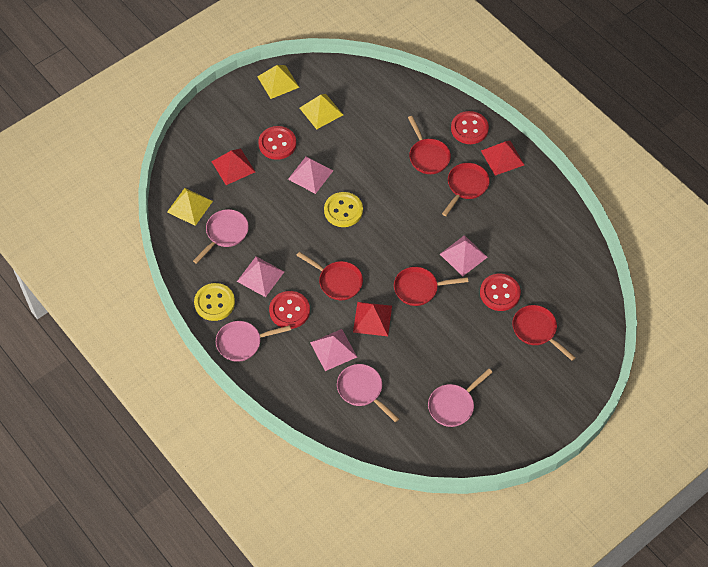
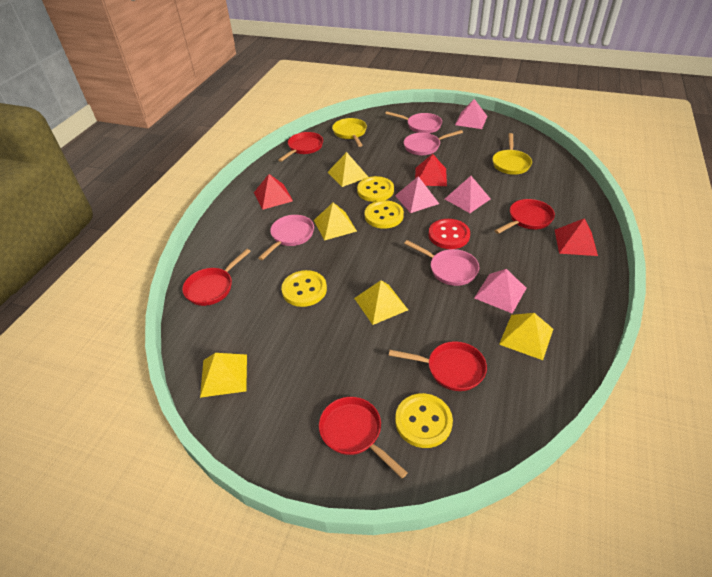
red button: [258,126,296,160] [269,291,310,329] [451,111,489,144] [480,274,521,311] = 4 -> [428,219,470,249] = 1
yellow button: [194,283,235,321] [324,192,363,227] = 2 -> [281,270,327,307] [357,176,394,202] [365,200,404,229] [395,393,453,448] = 4
yellow pan: none = 0 -> [332,118,367,147] [493,133,532,175] = 2
yellow pyramid: [167,188,213,226] [257,65,299,99] [300,94,343,129] = 3 -> [200,353,247,398] [314,203,357,241] [327,152,368,187] [354,280,408,325] [499,313,553,360] = 5

